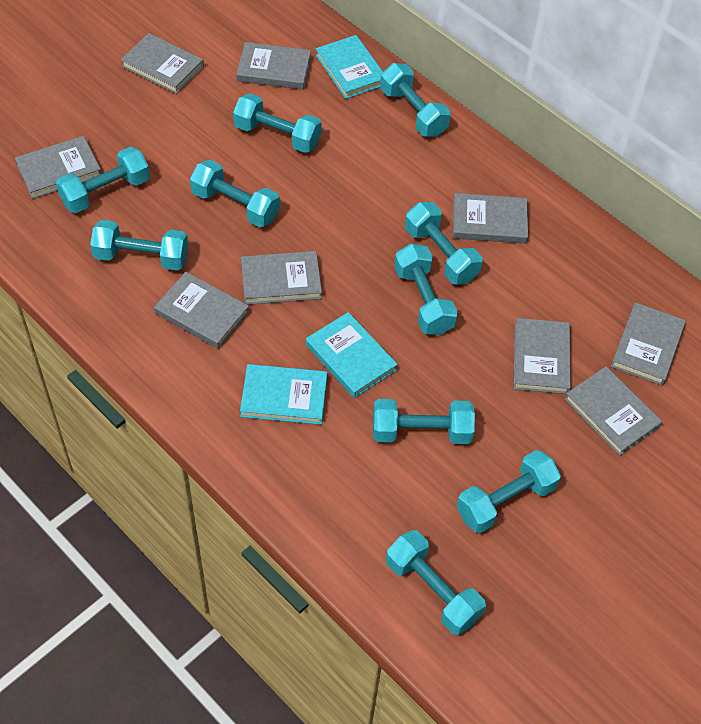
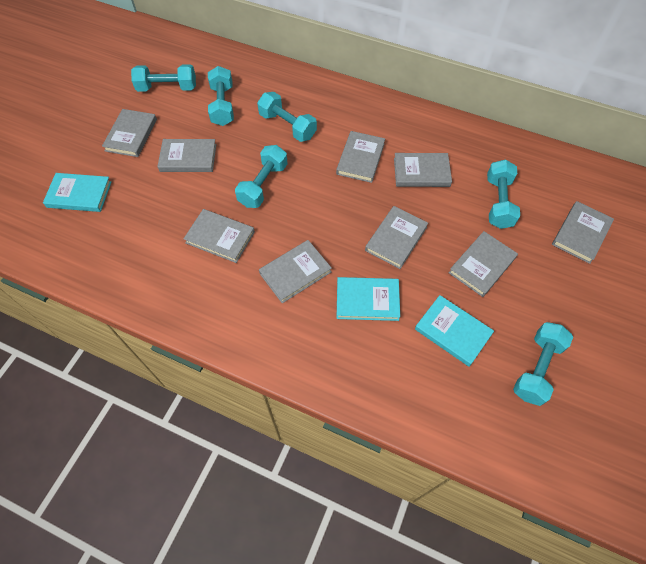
turquoise dumbbell: [56,147,150,213] [90,220,188,271] [190,160,280,227] [233,94,322,153] [373,399,475,444] [380,63,451,137] [386,530,486,635] [394,244,458,335] [405,202,482,285] [457,450,561,533] = 10 -> [131,64,196,92] [208,66,234,126] [235,145,288,208] [257,92,317,142] [487,159,520,229] [513,322,573,406] = 6

